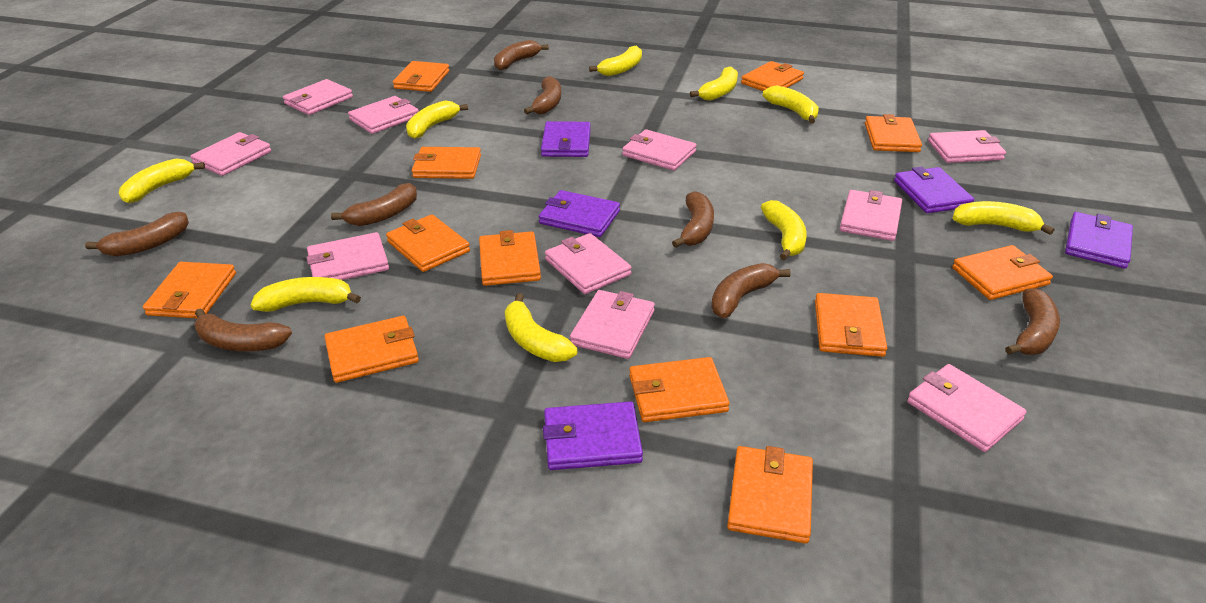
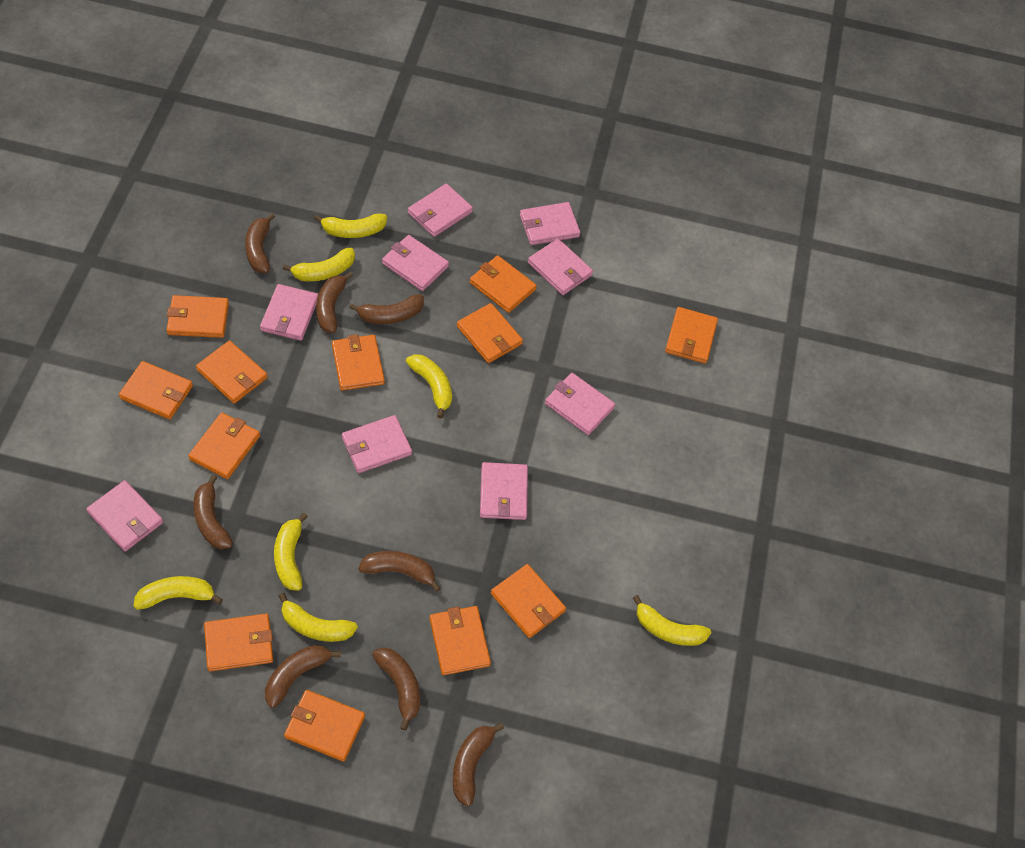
pink wallet: [191,132,271,176] [283,79,353,115] [306,232,389,280] [348,96,419,134] [545,233,632,294] [570,290,655,359] [622,129,697,171] [840,190,902,241] [907,364,1027,452] [928,130,1006,163] = 10 -> [86,480,163,552] [260,284,318,341] [342,415,412,473] [382,235,449,291] [408,184,473,237] [480,462,528,520] [520,202,580,245] [528,239,593,295] [545,373,615,435] = 9
purple wallet: [539,190,620,237] [541,121,591,157] [543,401,643,470] [894,167,974,213] [1065,212,1133,269] = 5 -> none = 0
yellow banana: [119,158,205,203] [251,277,361,312] [406,100,468,139] [505,293,578,362] [589,46,642,76] [690,66,738,101] [761,200,807,261] [763,85,819,124] [953,201,1054,235] = 9 -> [133,576,223,610] [274,513,308,591] [279,593,358,642] [283,248,355,281] [314,213,387,238] [406,354,452,418] [633,595,712,646] = 7

